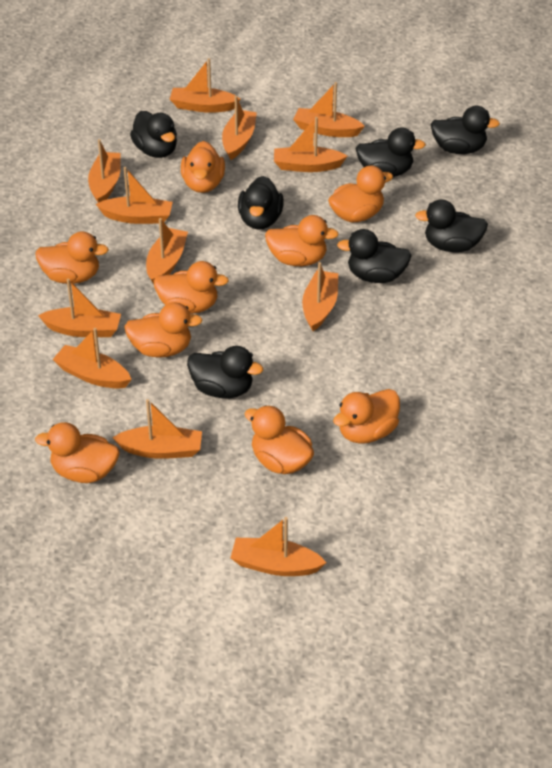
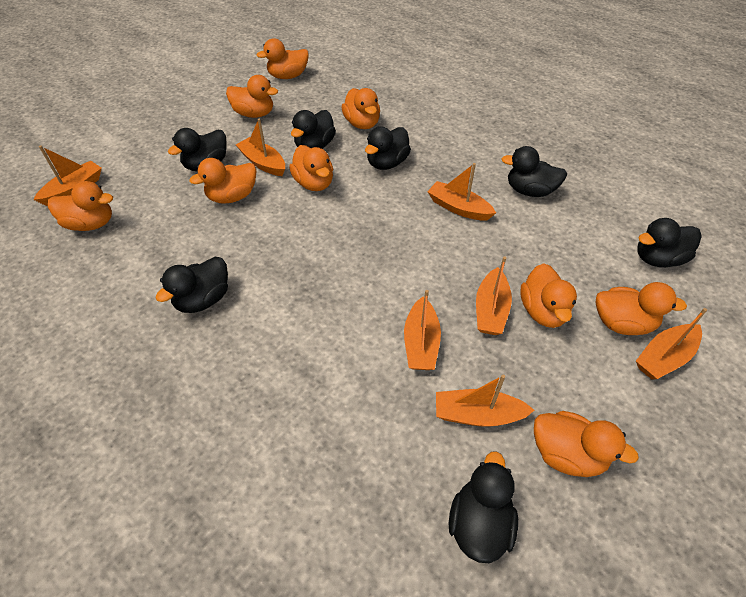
orange boat: [38,279,121,337] [52,328,132,389] [88,139,121,203] [96,167,173,224] [112,399,202,459] [146,218,188,284] [170,58,240,113] [222,96,257,160] [230,517,327,576] [274,117,347,172] [293,82,365,137] [302,262,338,331] = 12 -> [33,146,102,206] [236,118,285,176] [404,290,441,370] [427,163,496,221] [436,375,534,427] [476,257,512,335] [636,308,707,379] = 7

